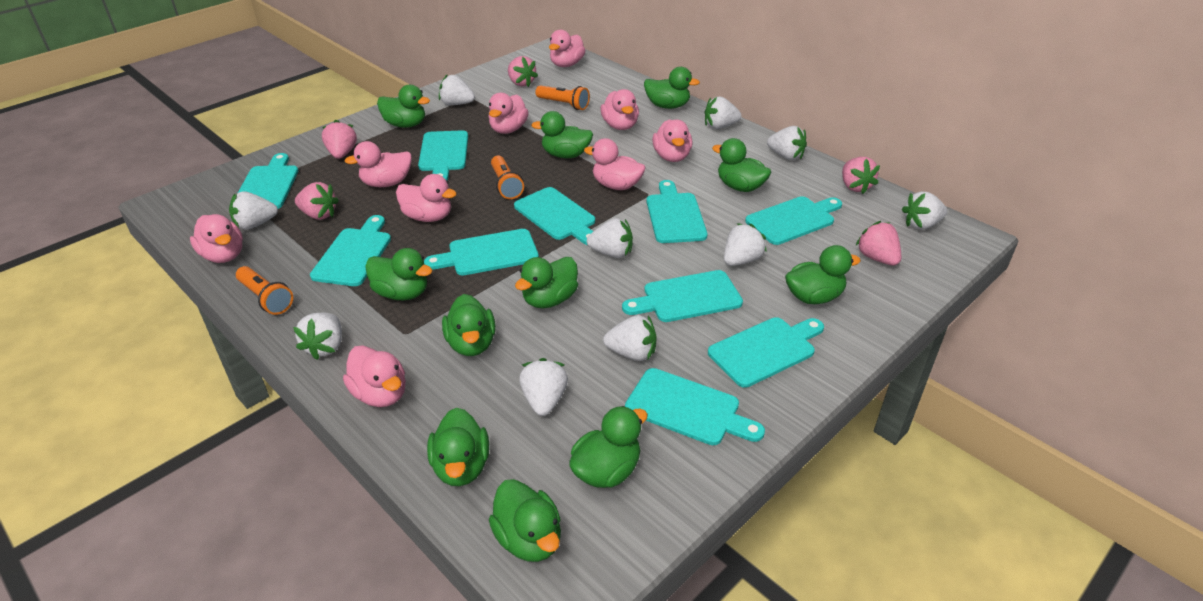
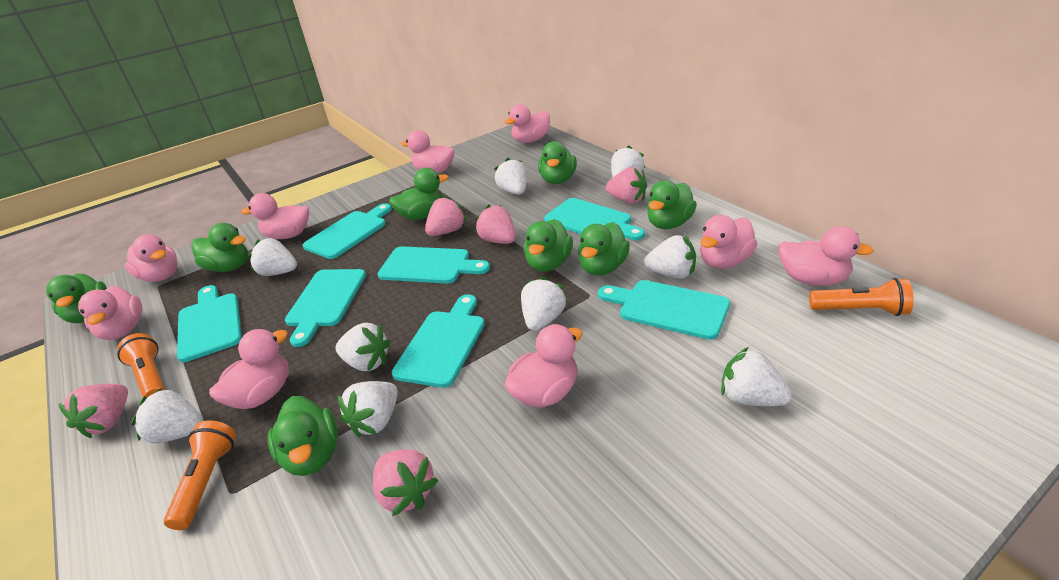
green duck: [365,248,433,300] [377,85,430,128] [427,408,489,486] [442,294,496,356] [489,479,561,562] [515,257,578,308] [531,111,593,158] [569,406,648,488] [644,67,700,109] [712,138,771,192] [785,245,861,304] = 11 -> [46,274,107,323] [192,223,248,272] [268,396,338,476] [389,168,448,220] [524,219,573,272] [538,141,577,184] [578,222,630,276] [647,181,697,229] = 8
turquoise cutting board: [238,153,298,209] [310,215,391,286] [418,131,468,180] [424,229,539,275] [514,187,595,245] [622,270,743,322] [625,368,765,445] [646,180,708,243] [708,317,824,388] [745,196,842,245] = 10 -> [177,285,242,362] [285,269,366,347] [303,203,392,259] [377,246,490,284] [392,294,485,388] [544,198,645,240] [598,280,730,340] = 7
white strawberry: [229,191,278,230] [293,313,342,360] [439,74,475,105] [519,358,568,416] [587,218,633,258] [603,315,656,361] [704,96,742,129] [724,223,767,266] [767,126,807,160] [902,191,947,230] = 10 -> [132,388,204,443] [249,238,297,276] [335,323,391,371] [337,381,398,437] [494,158,527,195] [521,277,567,331] [611,145,645,177] [644,235,696,279] [721,347,792,406] = 9

